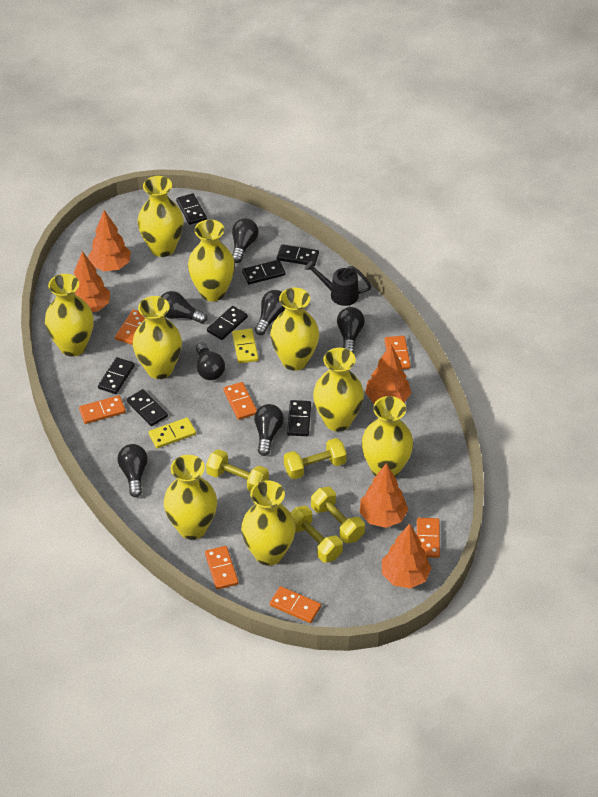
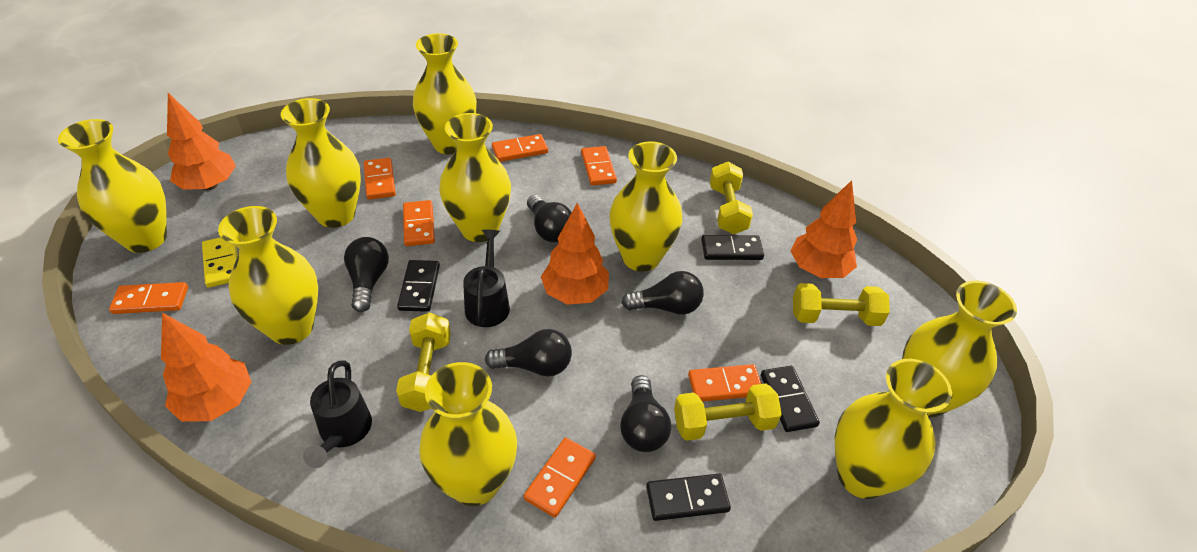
black domino: [98,357,135,394] [126,389,168,426] [176,193,207,225] [207,306,248,340] [242,260,286,285] [277,244,319,266] [287,400,311,436] = 7 -> [397,260,440,312] [646,474,731,521] [701,235,764,260] [761,366,820,432] = 4
black light bulb: [118,444,148,497] [161,291,207,324] [196,343,225,380] [232,218,259,263] [254,404,284,456] [255,290,285,335] [337,307,365,354] = 7 -> [344,237,389,312] [485,329,572,377] [527,195,572,243] [620,375,671,452] [622,271,704,315] = 5
black watering can: [305,261,371,306] = 1 -> [303,361,372,468] [463,230,510,327] = 2
orange tree: [74,251,110,312] [88,210,131,271] [359,463,408,528] [365,345,411,403] [382,523,431,588] = 5 -> [161,313,252,422] [167,93,236,190] [541,203,609,305] [791,180,857,278] = 4
yellow domino: [149,417,196,448] [232,329,259,363] = 2 -> [202,237,238,288] = 1

